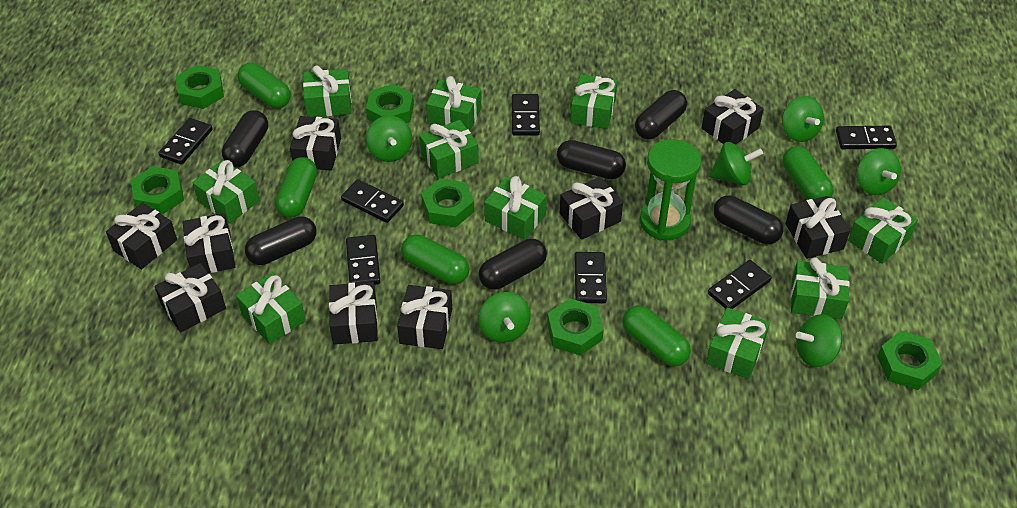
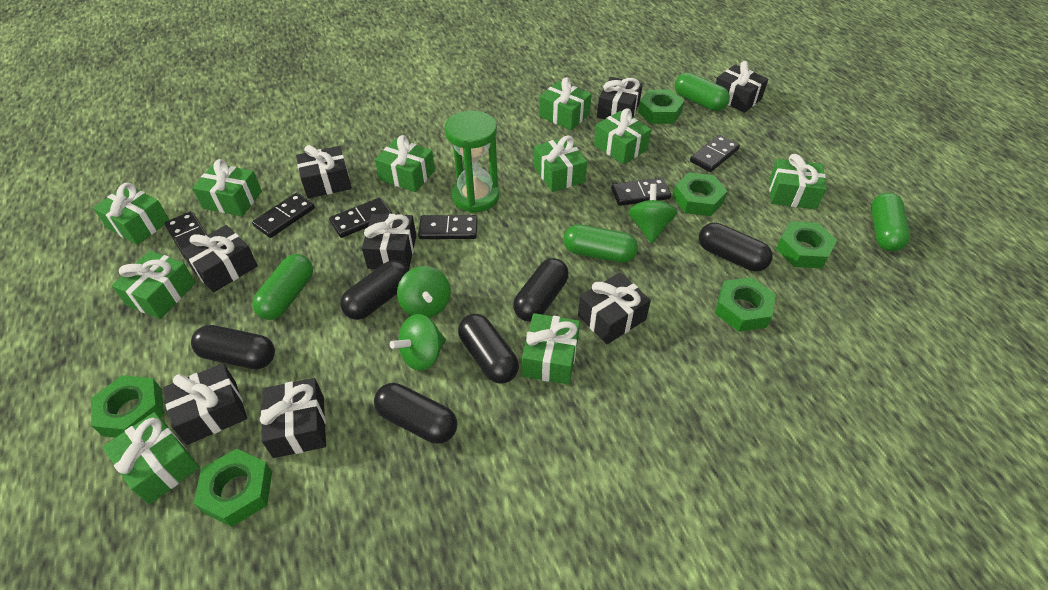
black domino: [159,118,213,165] [341,179,404,223] [346,235,380,285] [512,94,540,136] [574,252,607,303] [708,260,771,309] [836,126,897,149] = 7 -> [164,211,207,258] [252,193,315,238] [329,198,392,238] [418,215,478,239] [611,178,671,206] [690,135,740,172] = 6
black gift: [106,202,177,269] [155,263,226,333] [182,213,235,273] [290,116,341,171] [329,282,378,345] [397,285,452,349] [560,177,623,240] [702,89,764,145] [785,196,850,259] = 9 -> [163,363,247,445] [181,225,258,292] [260,378,326,458] [296,145,352,199] [362,214,416,270] [578,272,651,344] [597,77,643,119] [716,61,768,113] = 8
green capsule: [237,63,291,108] [275,157,317,218] [401,234,469,284] [623,305,691,366] [783,146,833,200] = 5 -> [252,254,313,320] [563,224,638,263] [675,73,730,111] [871,193,910,251] = 4
green spinning top: [366,116,412,162] [479,292,531,343] [709,142,763,185] [782,96,824,142] [796,314,842,367] [857,148,901,195] = 6 -> [390,314,446,371] [397,266,451,318] [628,184,677,243] = 3

